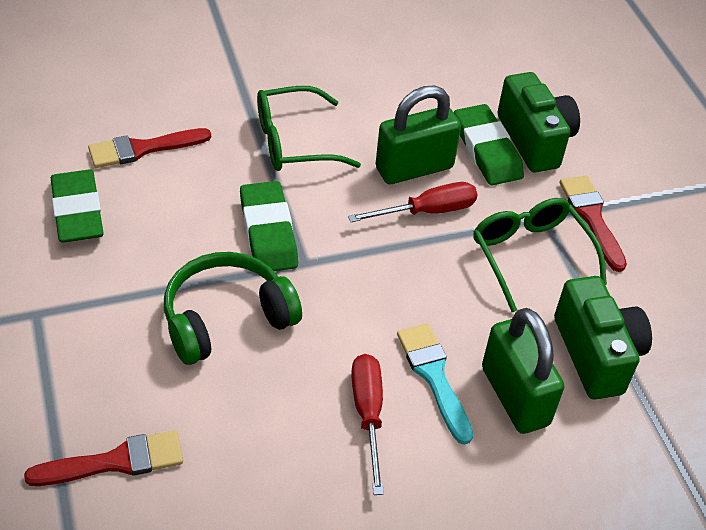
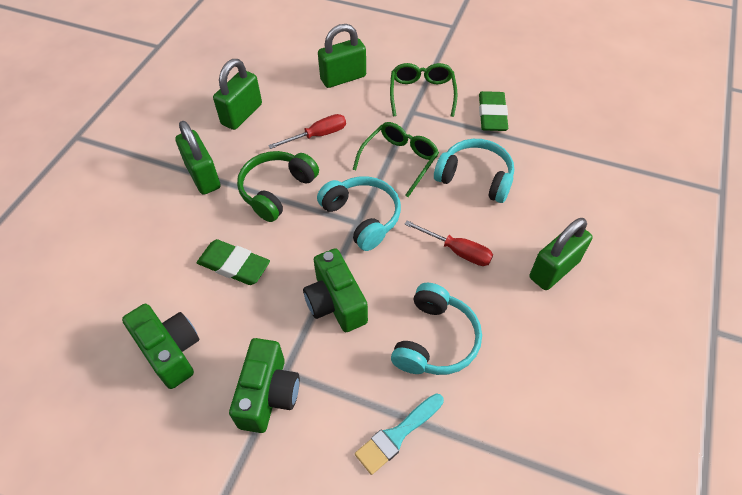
green camera: [497,72,580,173] [554,276,652,400] = 2 -> [122,304,199,389] [229,338,300,433] [303,248,368,332] = 3
green eraser: [51,170,104,243] [240,181,298,271] [454,104,524,185] = 3 -> [197,239,270,285] [479,91,508,131] = 2
green padlock: [376,86,461,184] [482,308,564,434] = 2 -> [175,121,221,195] [213,59,262,130] [318,24,366,88] [530,218,593,290] = 4
red brush: [24,430,183,486] [88,128,211,168] [560,175,627,272] = 3 -> none = 0
turquoise headphones: none = 0 -> [317,176,401,251] [391,283,482,375] [434,139,514,203] = 3

